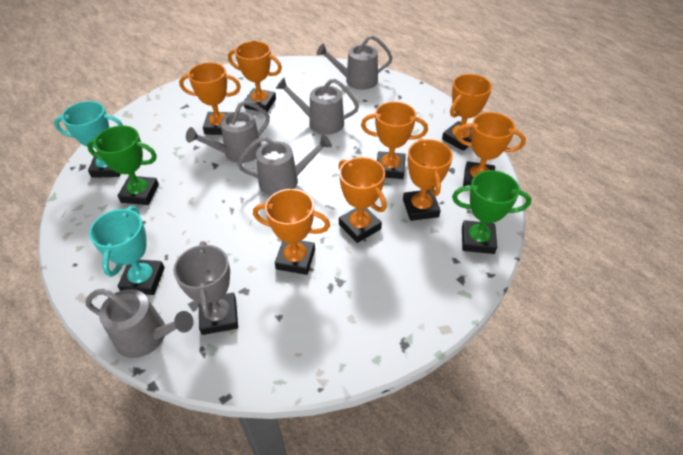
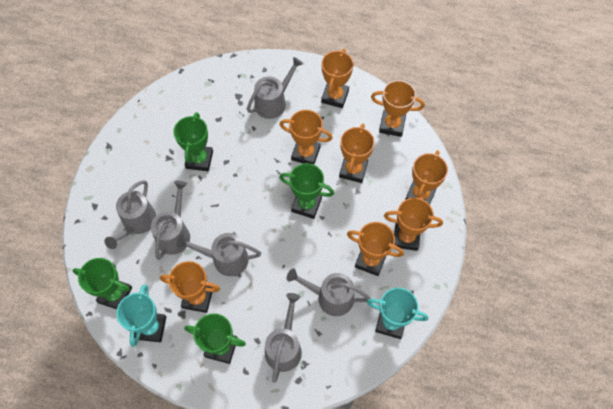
green trophy: [87,126,159,205] [452,170,531,254] = 2 -> [72,258,132,309] [173,112,213,171] [184,313,246,364] [279,163,334,219] = 4
grey trophy: [173,241,238,335] = 1 -> none = 0
grey watering can: [86,289,194,358] [186,101,270,163] [237,134,332,195] [276,78,359,135] [317,35,393,90] = 5 -> [105,180,156,249] [151,181,190,260] [176,233,261,276] [247,57,303,119] [265,293,302,383] [287,268,371,316] = 6

